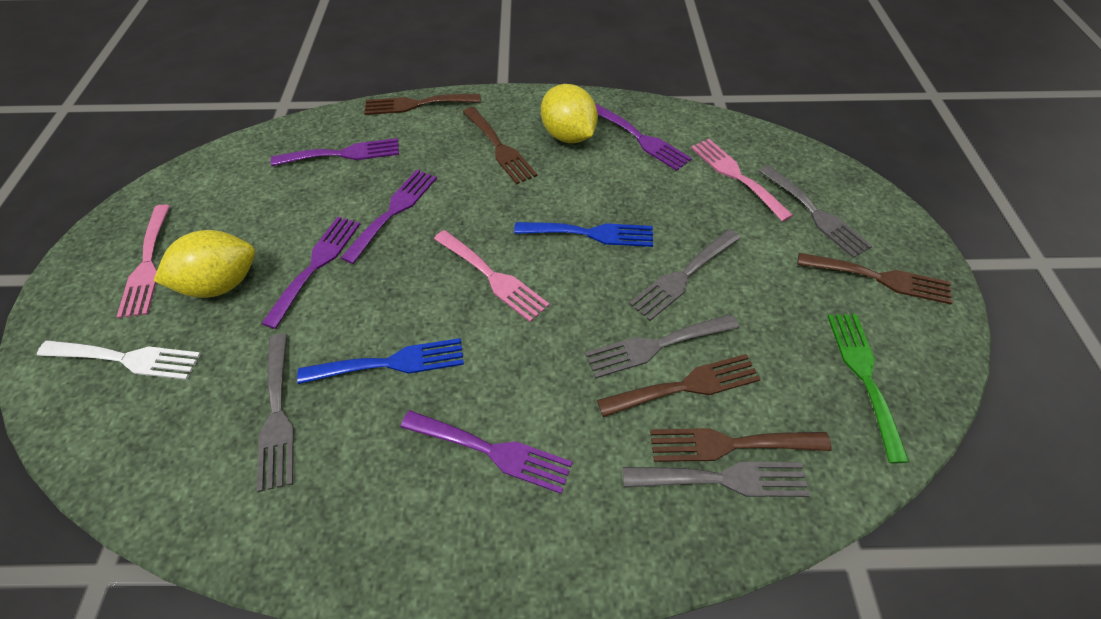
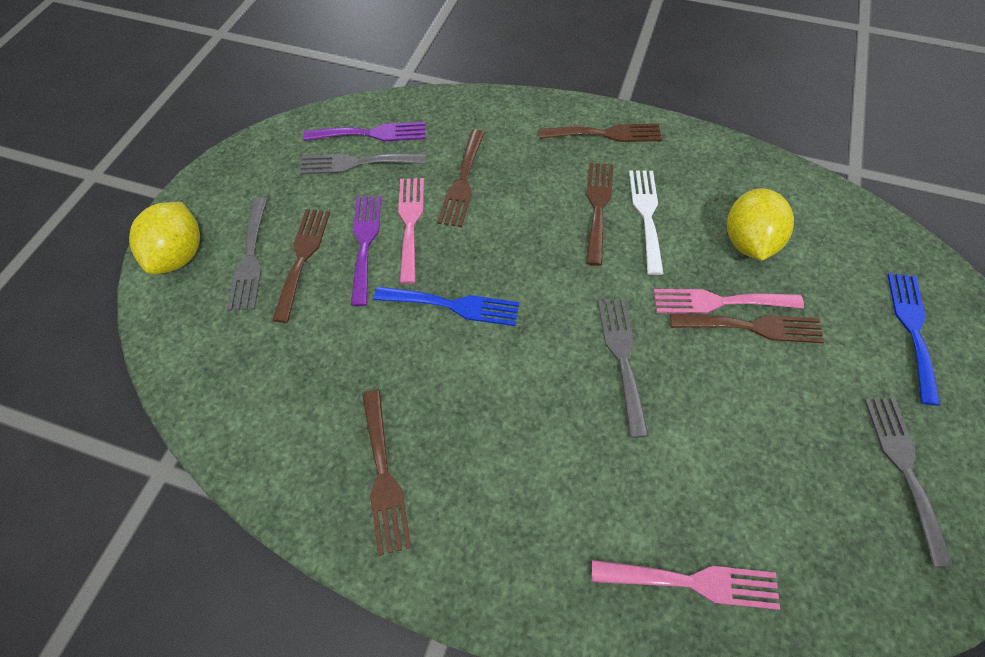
brown fork: [364,94,481,115] [463,107,537,184] [597,354,761,417] [650,428,832,462] [798,253,953,304] = 5 -> [272,209,330,323] [362,390,412,556] [438,129,485,227] [539,124,662,142] [586,163,613,266] [670,313,824,343] = 6
green fork: [827,314,909,463] = 1 -> none = 0
grey fork: [257,334,294,492] [585,314,739,378] [623,462,810,497] [629,229,741,321] [759,165,872,258] = 5 -> [227,197,267,311] [300,153,426,175] [598,299,649,438] [864,398,953,567] = 4
purple fork: [261,217,360,329] [271,138,399,166] [341,170,437,264] [401,410,573,494] [595,104,692,171] = 5 -> [303,122,425,141] [351,196,381,306] = 2

